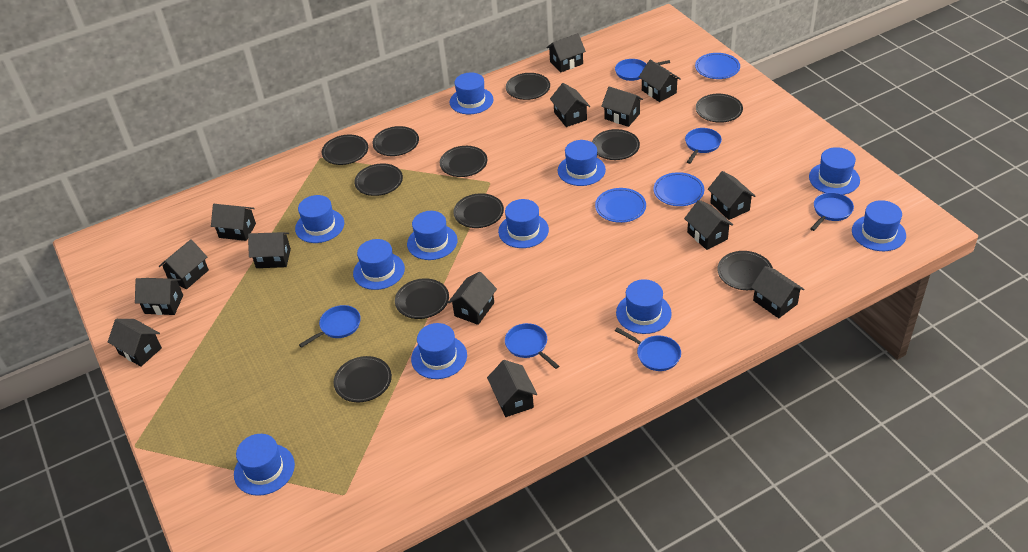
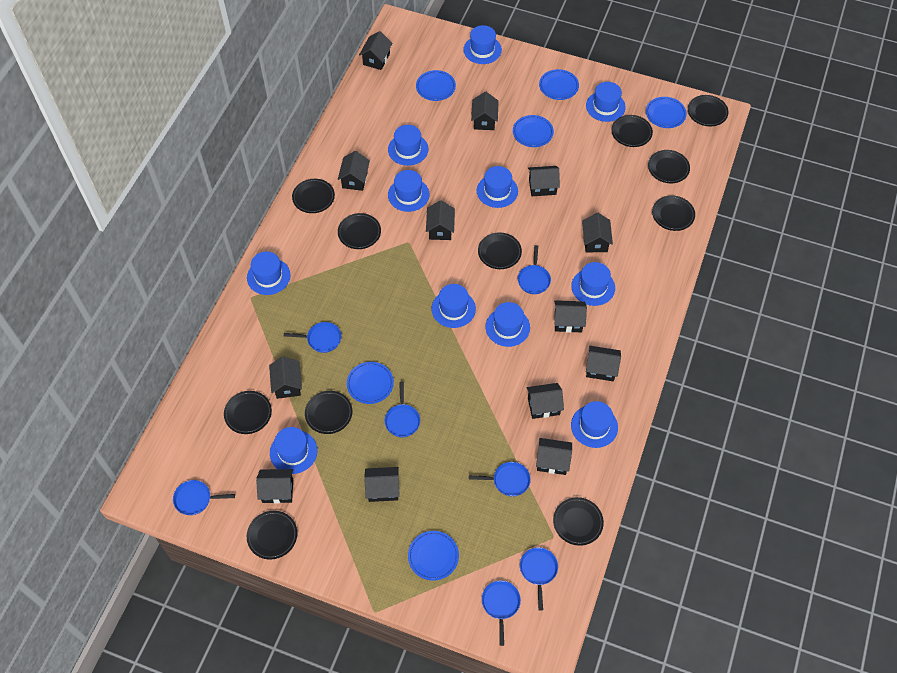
black house: [108,319,162,367] [135,278,183,315] [159,239,209,289] [211,204,256,241] [248,232,291,268] [448,272,497,325] [487,360,537,417] [546,33,586,72] [550,83,590,127] [601,87,643,127] [639,60,681,102] [684,200,733,250] [708,171,755,220] [751,266,804,318] = 14 -> [256,469,293,503] [269,356,302,399] [338,151,370,191] [359,31,392,70] [364,467,400,502] [426,200,455,240] [471,92,499,130] [526,383,564,419] [528,166,560,196] [536,438,572,475] [554,300,587,333] [582,213,613,252] [586,346,621,381] = 13
blue pan: [299,305,361,348] [505,323,559,369] [615,59,670,81] [615,327,681,371] [685,128,722,164] [810,192,854,231] = 6 -> [173,480,235,515] [284,322,341,353] [385,382,420,437] [469,462,531,496] [482,580,521,646] [518,245,551,294] [520,547,558,611] = 7
blue plate: [595,188,646,223] [653,172,704,206] [695,53,740,79] = 3 -> [347,362,394,404] [408,531,459,581] [416,70,456,101] [513,115,554,147] [539,69,579,100] [646,97,687,128] = 6

